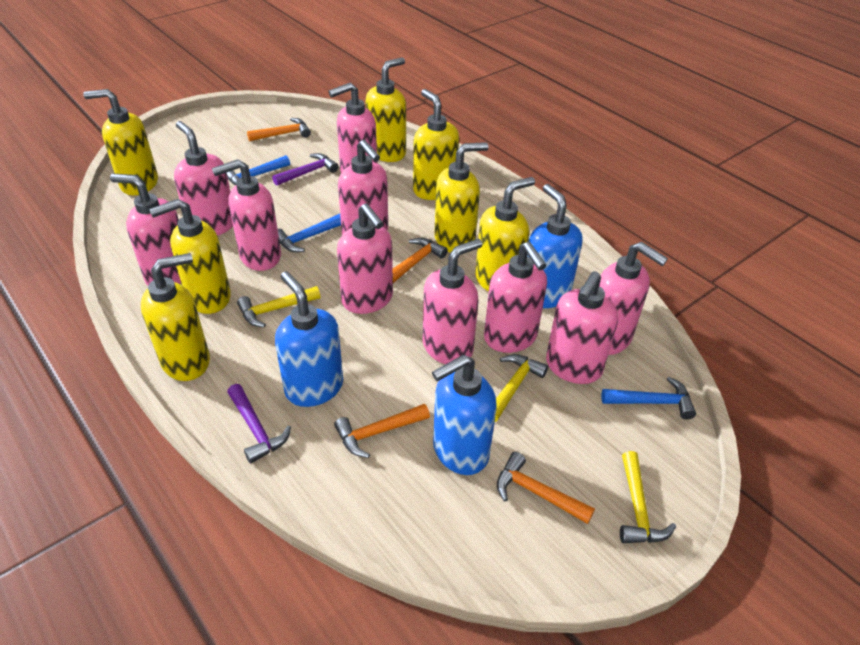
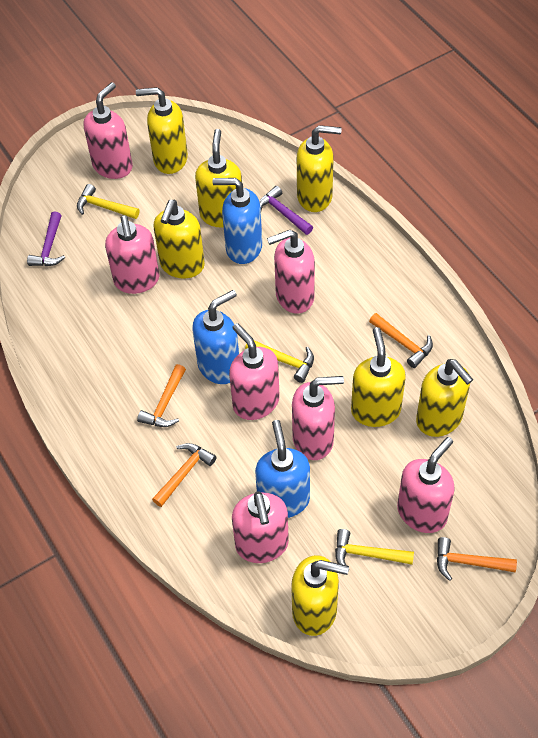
blue hammer: [227,155,290,185] [278,214,341,252] [601,377,696,419] = 3 -> none = 0
pink soap dispenser: [110,174,181,285] [174,121,233,236] [212,159,281,271] [328,83,377,173] [337,203,393,314] [338,140,388,235] [423,239,482,364] [484,242,547,353] [546,271,618,384] [599,242,668,355] = 10 -> [84,82,133,179] [105,215,159,294] [229,323,279,420] [232,491,289,563] [267,230,315,314] [292,376,344,460] [397,437,455,533] = 7

